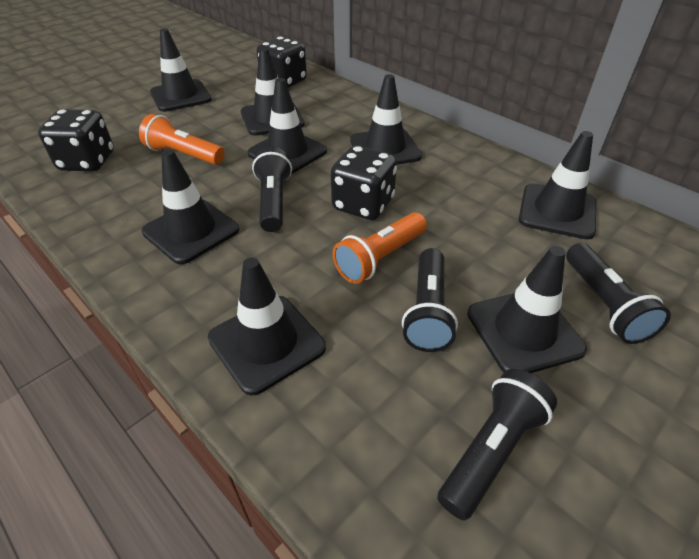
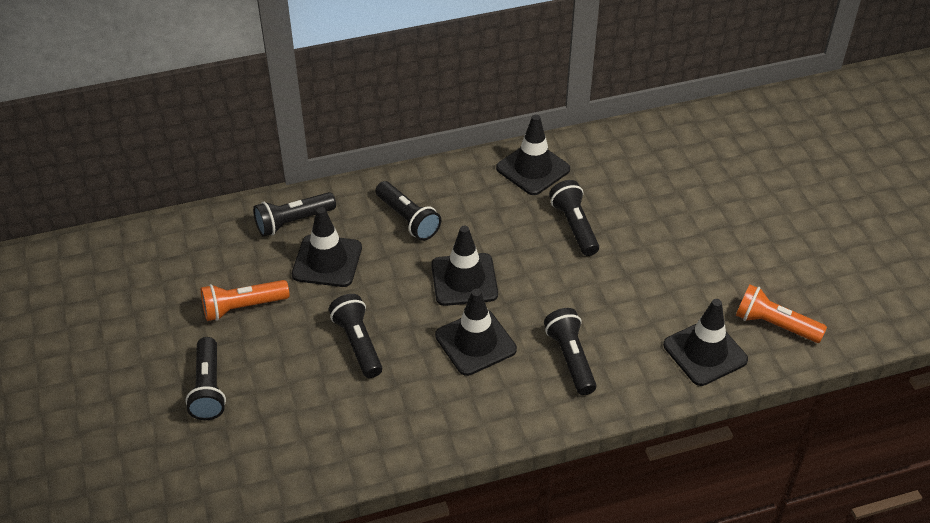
black dice: [38,109,114,171] [257,37,307,88] [331,145,397,220] = 3 -> none = 0
black flashlight: [252,147,292,232] [402,248,458,352] [437,369,557,520] [566,243,671,344] = 4 -> [185,337,226,420] [253,192,336,237] [329,294,382,378] [375,181,441,241] [544,308,596,395] [549,180,599,256] = 6
black traffic cone: [142,149,239,264] [150,29,212,112] [208,258,326,395] [241,48,305,136] [247,78,327,174] [350,74,422,164] [467,246,587,373] [519,131,597,239] = 8 -> [292,207,362,287] [431,226,498,306] [435,289,517,376] [496,115,570,195] [663,299,748,386] = 5

